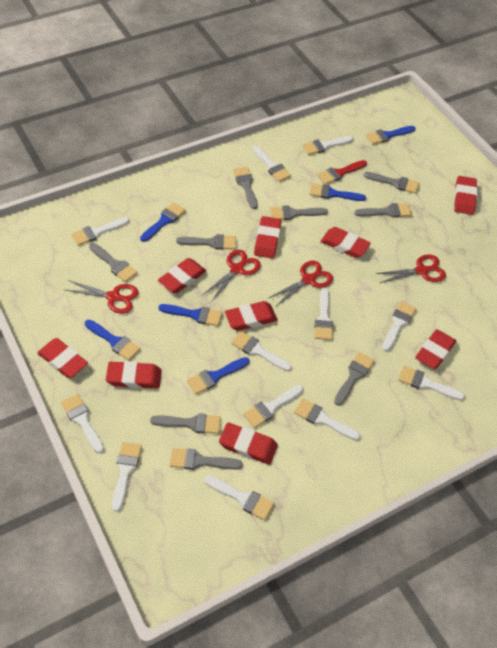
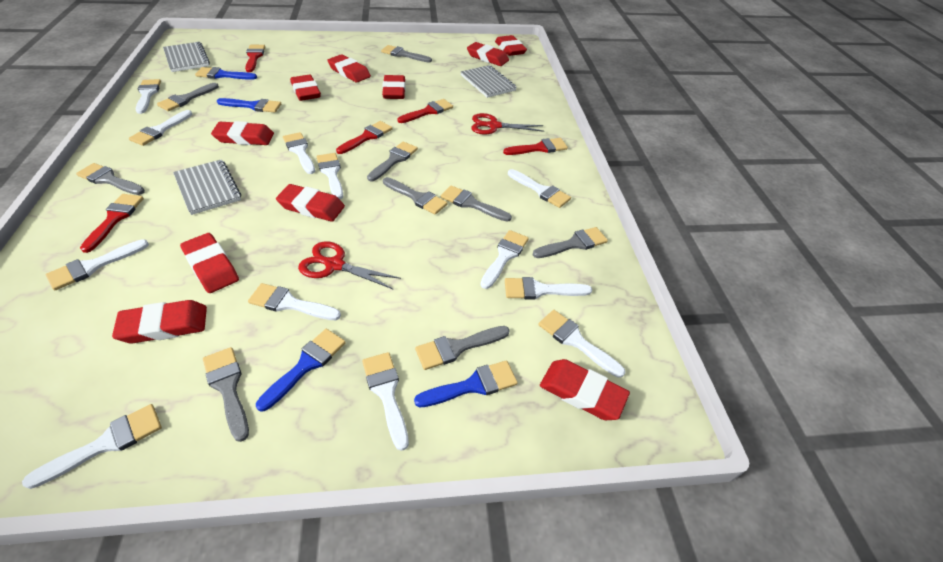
blue brush: [85,320,140,361] [140,203,186,242] [158,304,222,326] [187,357,249,394] [310,183,366,201] [366,126,415,145] = 6 -> [195,67,257,80] [217,98,281,113] [256,329,346,412] [414,361,518,407] = 4
grey notebook: none = 0 -> [163,42,210,72] [173,159,241,215] [461,65,517,98] = 3
red brush: [317,160,367,185] = 1 -> [80,194,144,253] [245,45,265,72] [336,121,393,154] [397,99,453,123] [503,138,568,155] = 5
red eraser: [37,338,88,378] [106,361,162,389] [158,258,206,293] [219,423,278,465] [225,301,277,331] [254,216,281,259] [320,227,371,258] [415,329,456,369] [454,176,477,215] = 9 -> [112,300,207,344] [180,233,239,293] [211,121,274,145] [276,184,345,222] [290,75,321,101] [327,54,371,83] [382,75,405,99] [467,42,509,66] [495,35,527,56] [540,359,630,420] = 10
red scissors: [65,280,139,314] [202,250,261,302] [269,261,333,307] [375,254,446,283] = 4 -> [298,241,401,290] [471,113,544,135] = 2

